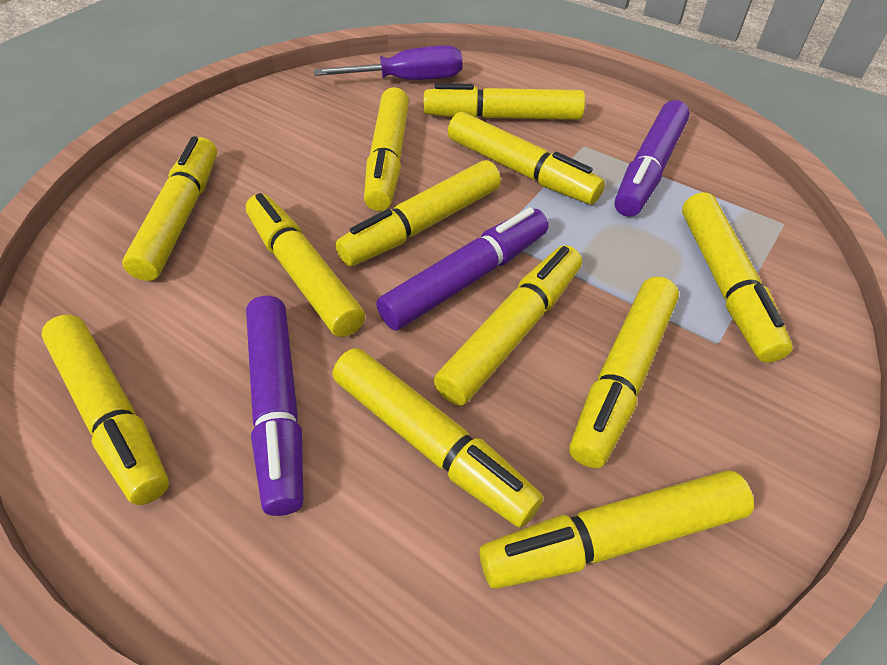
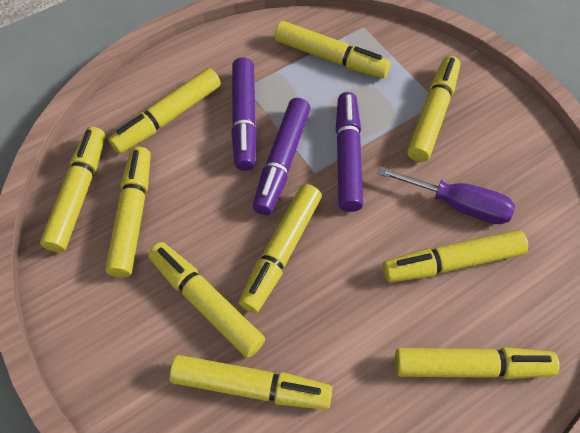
yellow marker: [41,315,169,505] [122,136,217,281] [246,193,365,337] [333,348,543,528] [335,160,501,267] [364,87,409,211] [423,83,585,120] [434,245,582,406] [448,112,605,204] [479,470,754,589] [569,277,679,468] [682,192,793,363] = 12 -> [40,127,105,252] [105,147,151,278] [108,68,221,154] [148,242,265,358] [170,355,332,410] [239,184,322,313] [275,21,391,78] [382,230,528,283] [395,347,560,379] [407,56,460,162] = 10

